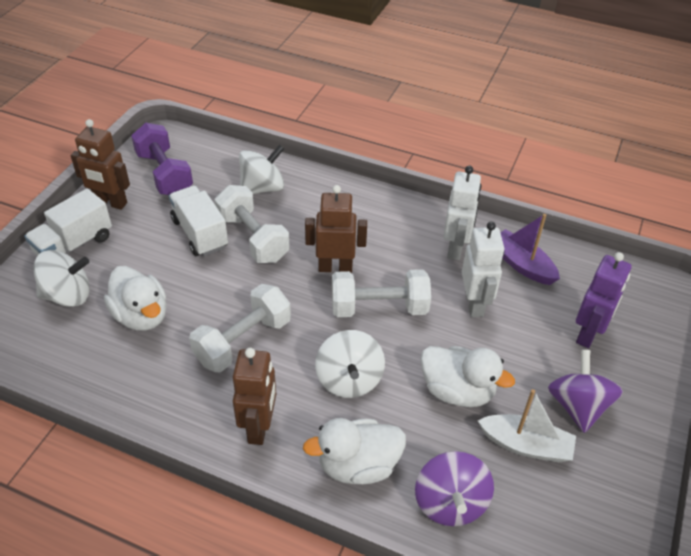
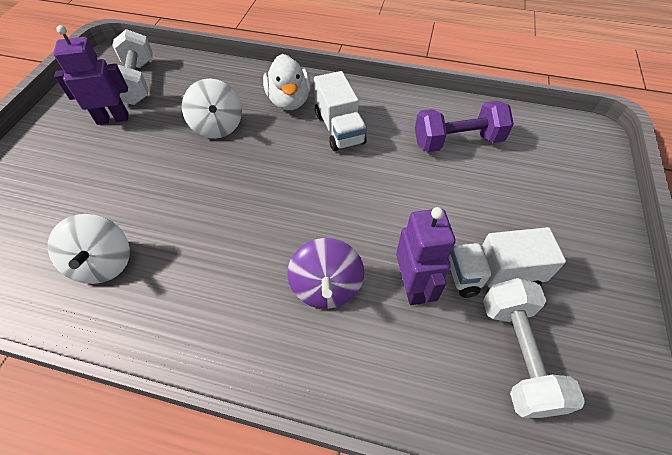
brown robot: [71,119,130,210] [233,348,276,445] [305,185,367,273] = 3 -> none = 0
purple boat: [500,214,560,285] = 1 -> none = 0
purple robot: [576,252,632,348] = 1 -> [53,25,129,125] [396,207,456,305] = 2
purple spinning top: [415,451,494,526] [548,350,623,433] = 2 -> [287,238,364,309] = 1
white boat: [478,389,576,462] = 1 -> none = 0
white duck: [104,266,166,331] [303,418,406,484] [420,346,515,407] = 3 -> [263,54,311,110] = 1
white dumbbell: [189,284,291,373] [215,185,290,263] [332,269,431,317] = 3 -> [112,29,153,105] [483,278,585,418] = 2
white robot: [443,166,481,260] [462,222,504,317] = 2 -> none = 0
white spinning top: [33,250,90,307] [239,144,284,194] [315,330,385,398] = 3 -> [48,214,130,284] [182,78,242,139] = 2

